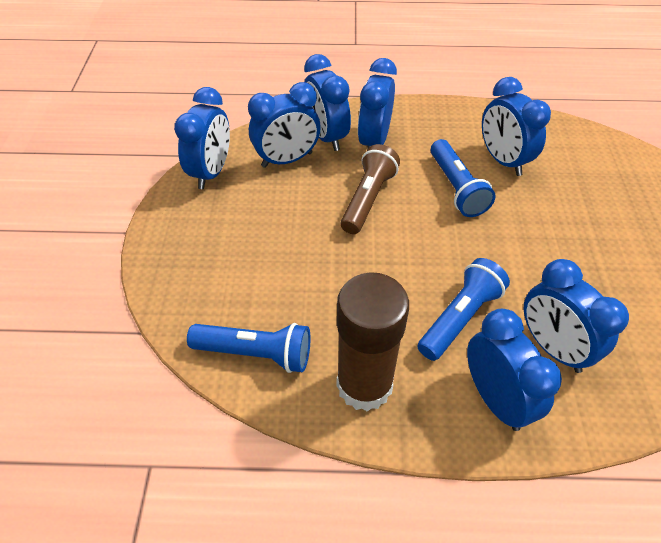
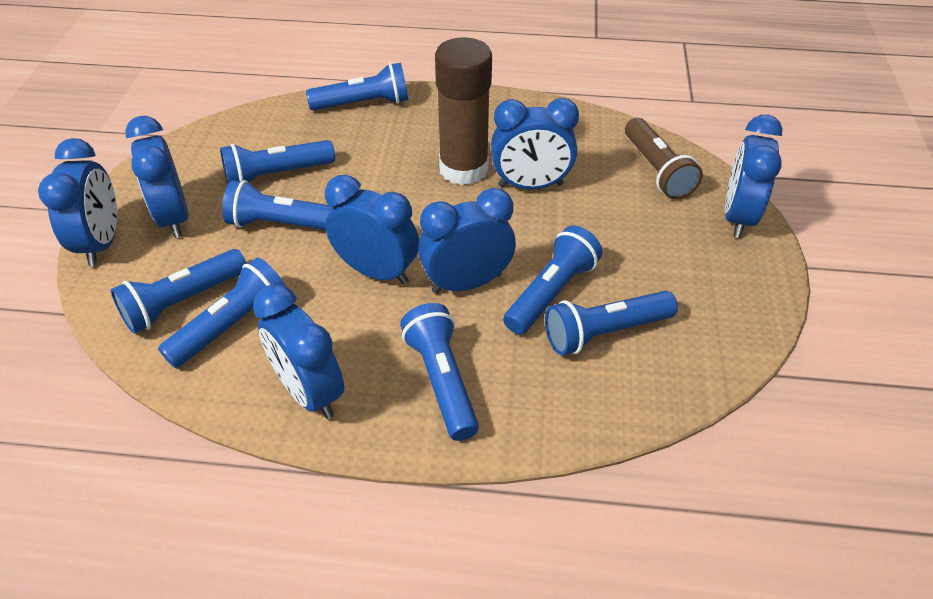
blue flashlight: [187,323,311,373] [417,258,510,361] [431,139,496,217] = 3 -> [111,249,247,334] [158,258,285,368] [220,140,335,184] [222,180,333,230] [306,63,408,111] [400,303,479,441] [503,226,602,335] [545,291,678,355] = 8

